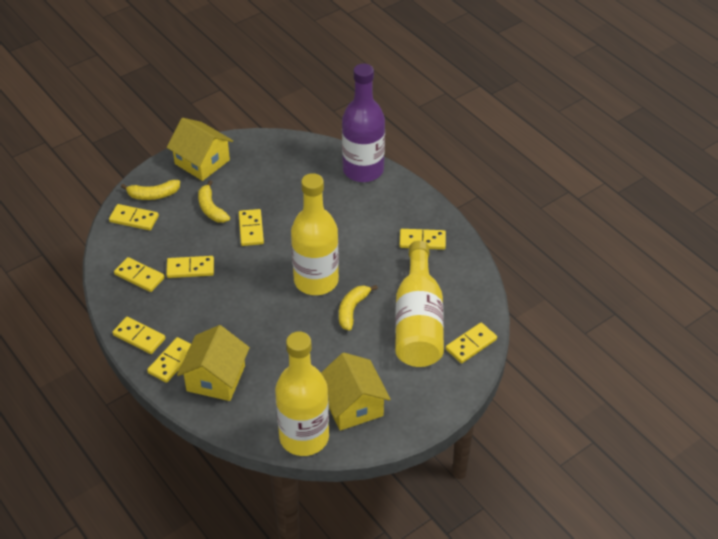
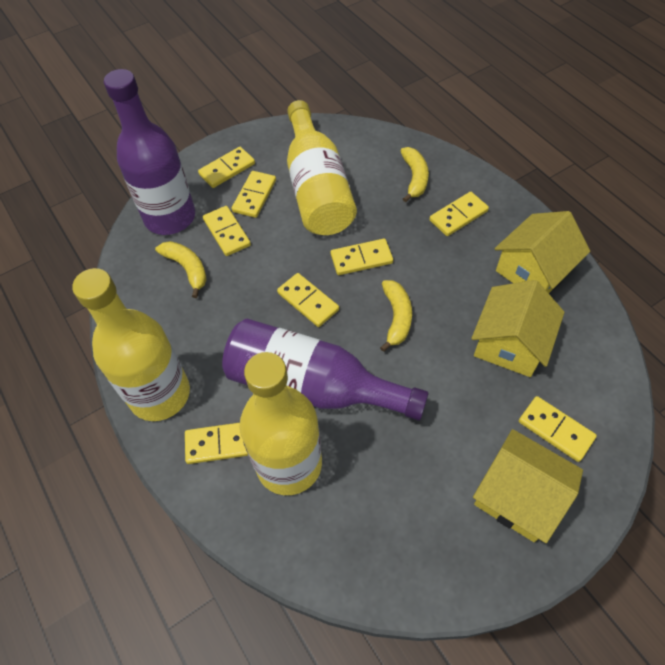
purple bottle: [342,64,385,182] = 1 -> [104,69,195,235] [222,318,429,421] = 2

